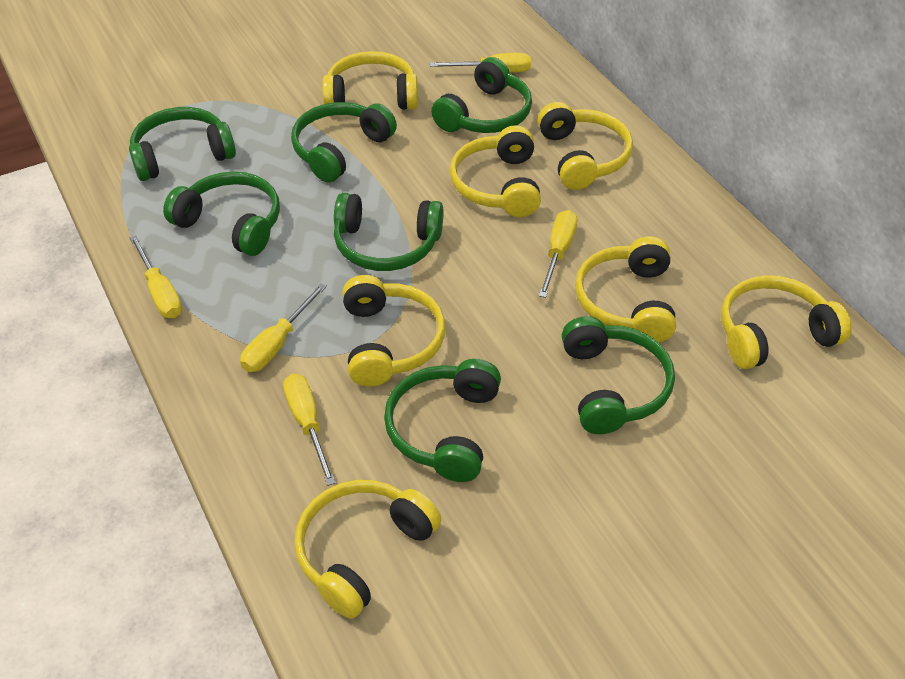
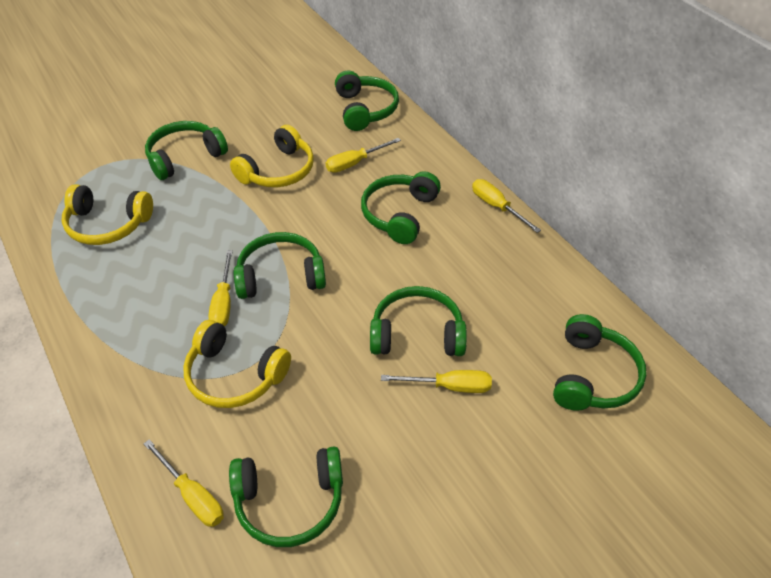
yellow headphones: [294,480,441,619] [322,51,418,110] [342,275,445,387] [450,125,541,217] [537,102,633,190] [575,236,676,342] [721,275,852,369] = 7 -> [62,184,153,245] [183,320,291,408] [230,125,314,187] = 3

